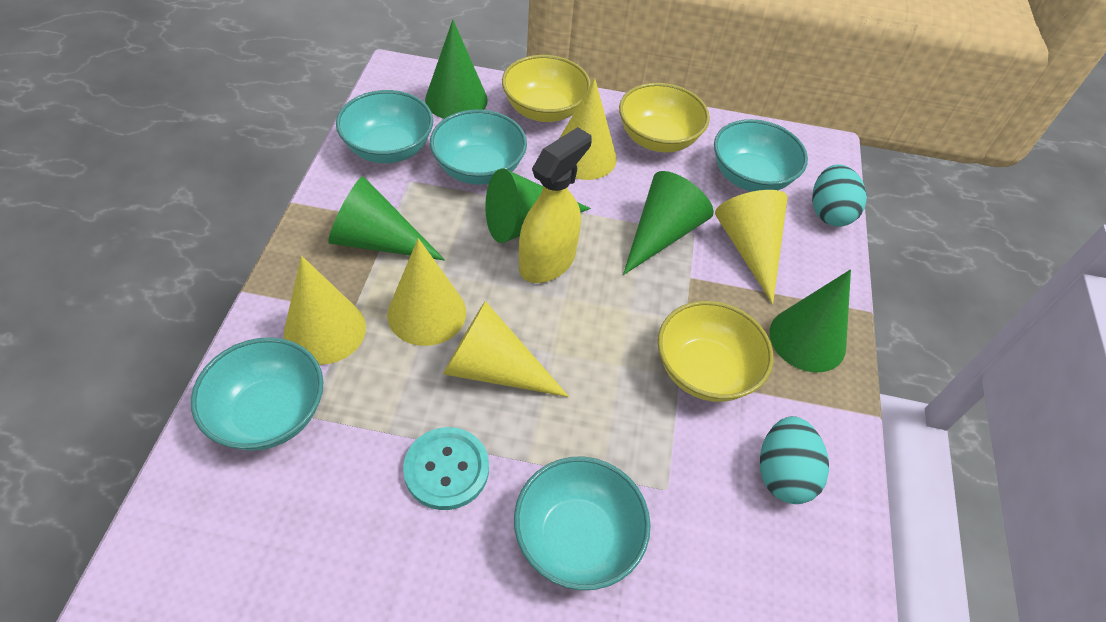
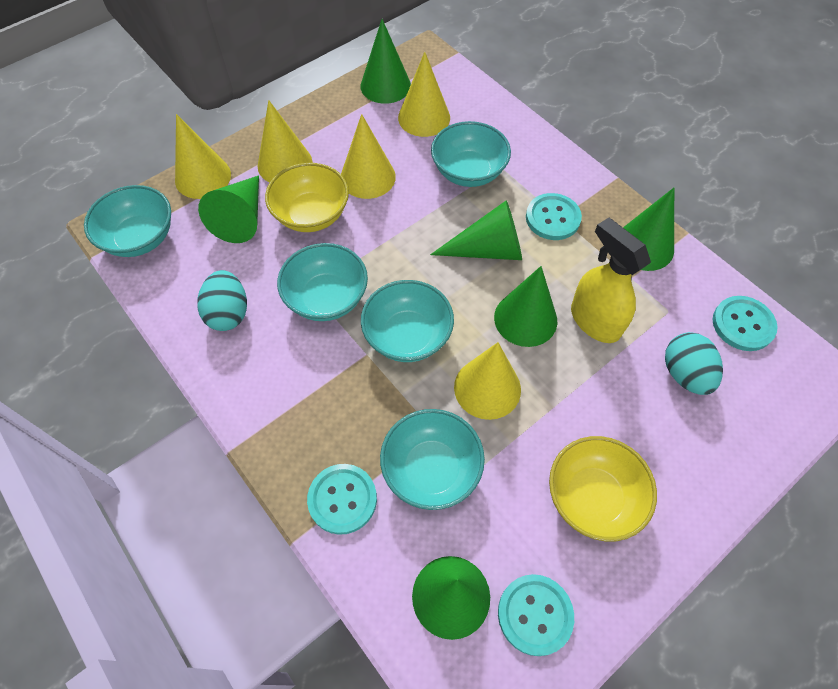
green cone: [328,176,445,261] [425,20,488,119] [485,168,591,243] [623,171,714,275] [769,269,851,373] = 5 -> [198,175,259,243] [361,19,411,104] [412,556,490,640] [430,200,522,260] [494,266,557,347] [623,188,674,271] = 6
turquoise button: [403,427,489,510] = 1 -> [307,464,377,535] [498,574,574,656] [526,193,582,240] [713,296,777,351] = 4
yellow bowl: [502,55,591,122] [619,83,710,152] [658,301,773,402] = 3 -> [265,163,349,232] [549,436,657,541] = 2

